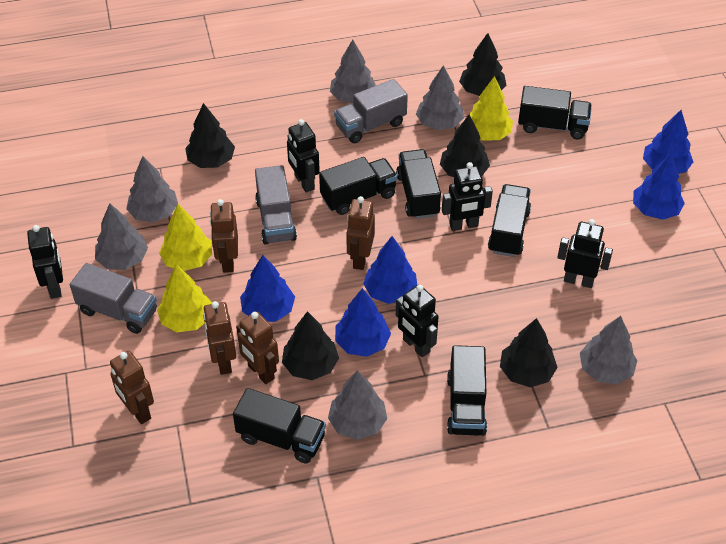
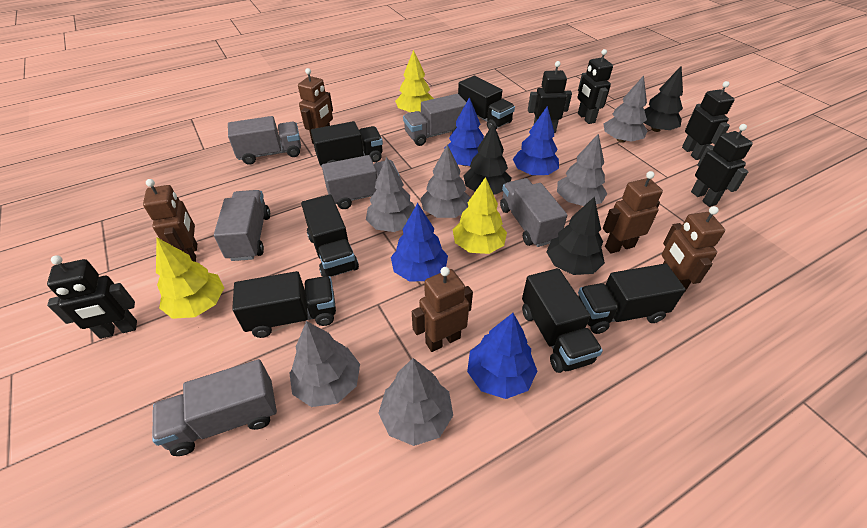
black tree: [185,103,235,168] [282,311,339,380] [440,115,490,177] [459,33,506,96] [500,318,558,387] = 5 -> [463,123,512,195] [546,196,605,275] [643,65,683,132] = 3
blue tree: [240,255,295,322] [335,288,391,357] [363,236,417,304] [633,153,685,220] [643,110,693,174] = 5 -> [391,203,448,282] [445,97,484,166] [467,313,537,399] [513,106,559,176] = 4
grey truck: [70,263,157,334] [255,165,297,245] [334,79,408,143] = 3 -> [152,359,277,456] [214,190,270,261] [228,116,301,165] [322,155,400,209] [403,94,466,146] [500,178,567,247] = 6

